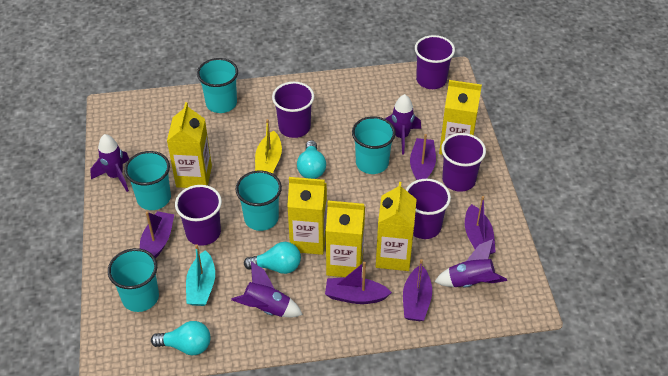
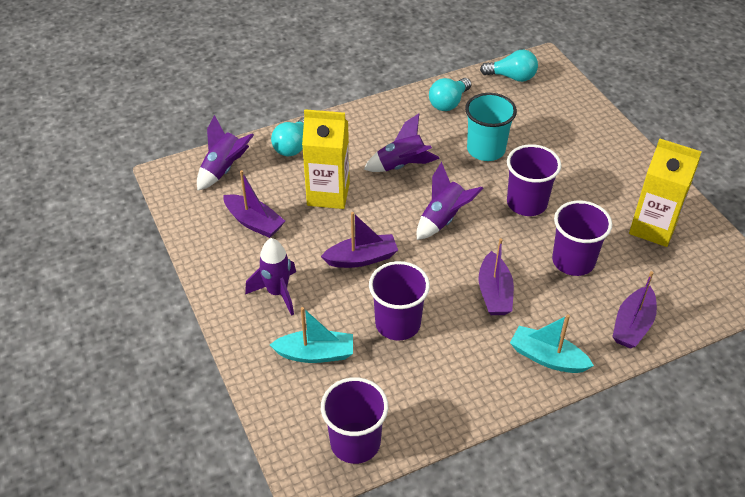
purple boat: [140,211,174,259] [325,262,392,304] [403,259,432,321] [410,134,436,180] [465,196,496,254] = 5 -> [223,170,285,238] [321,212,398,268] [479,238,514,315] [612,271,657,349] = 4
purple cup: [175,185,222,246] [272,82,314,138] [406,179,451,239] [415,35,455,89] [441,133,486,192] = 5 -> [321,377,388,464] [369,261,430,340] [507,144,561,216] [552,200,612,276] = 4
turquoise boat: [186,244,215,306] = 1 -> [270,307,353,363] [510,314,594,373] = 2
turquoise cup: [108,248,159,312] [124,151,171,210] [197,58,238,113] [235,171,282,231] [352,116,396,174] = 5 -> [465,93,517,161] = 1
yellow boat: [255,119,282,174] = 1 -> none = 0
yellow carton: [167,102,212,188] [287,177,327,255] [326,201,365,277] [376,182,417,271] [439,80,482,155] = 5 -> [302,109,350,209] [629,138,702,247] = 2

